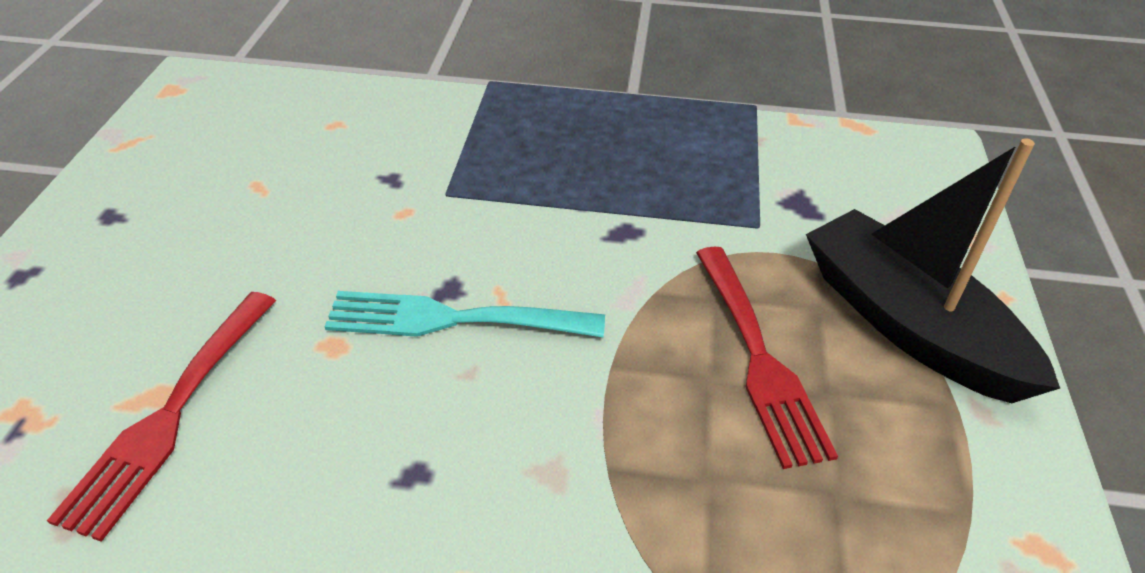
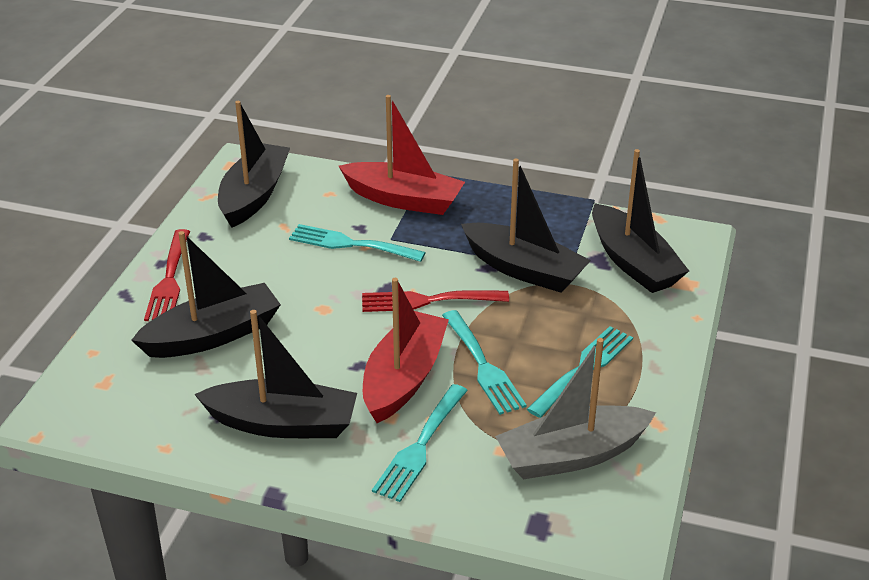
black boat: [806,138,1060,403] = 1 -> [131,231,281,358] [194,310,357,438] [218,101,290,228] [461,159,591,293] [592,149,689,293] = 5
grey boat: none = 0 -> [495,338,656,480] = 1
red boat: none = 0 -> [339,95,465,215] [363,278,449,423] = 2
turquoise fork: [325,291,605,337] = 1 -> [289,224,426,262] [372,384,468,502] [442,310,527,415] [527,326,633,418] = 4

